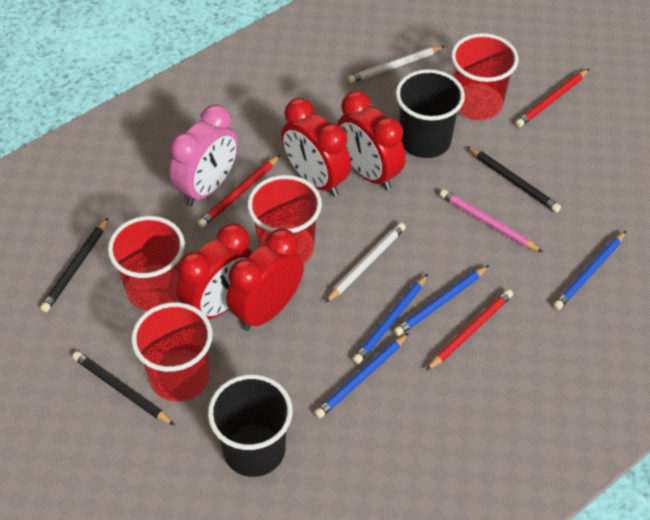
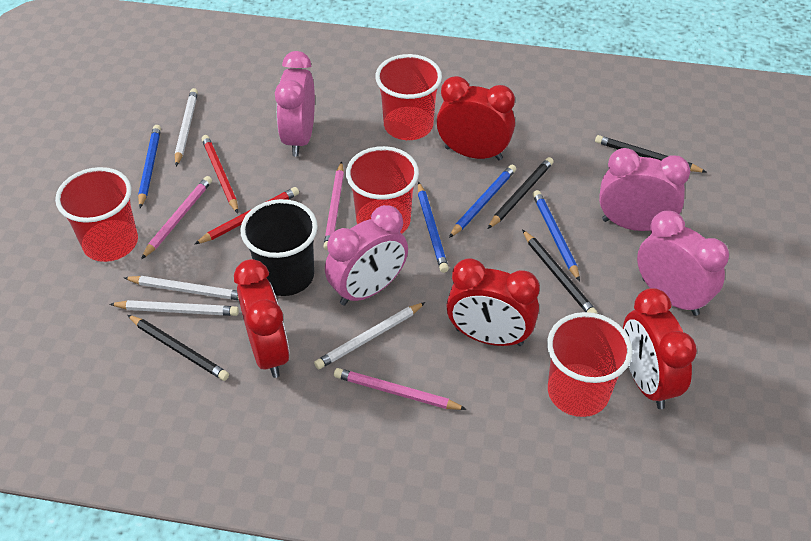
black cup: [208,374,292,477] [396,69,465,158] = 2 -> [240,199,318,296] = 1
black pencil: [40,218,108,312] [72,351,174,425] [467,146,561,213] = 3 -> [127,315,229,381] [488,157,554,229] [522,230,597,314] [595,135,706,172] = 4
pink clock: [169,104,238,206] = 1 -> [275,51,315,156] [325,205,408,305] [599,148,690,231] [637,211,729,316] = 4
pink pencil: [440,189,542,252] = 1 -> [141,176,212,259] [324,161,344,251] [334,368,467,410] = 3
red pencil: [197,155,280,228] [426,289,513,371] [515,69,589,127] = 3 -> [194,187,299,245] [201,135,238,213] = 2
white pencil: [325,222,406,303] [348,46,445,83] = 2 -> [110,300,239,316] [124,276,239,300] [175,88,198,166] [314,302,426,369] = 4

